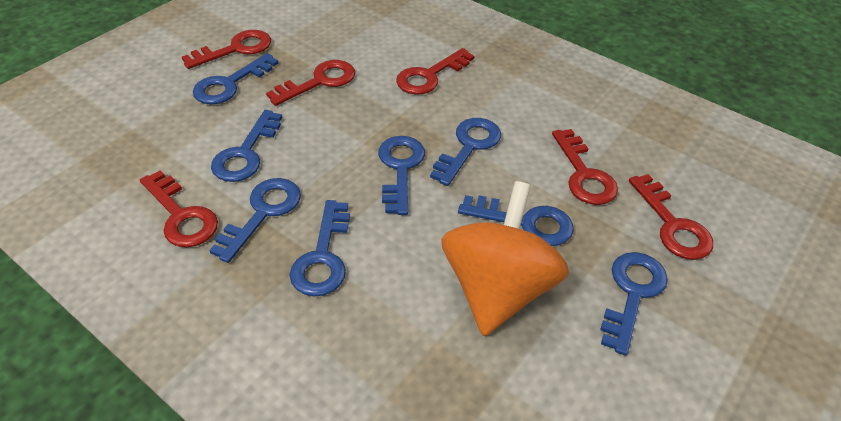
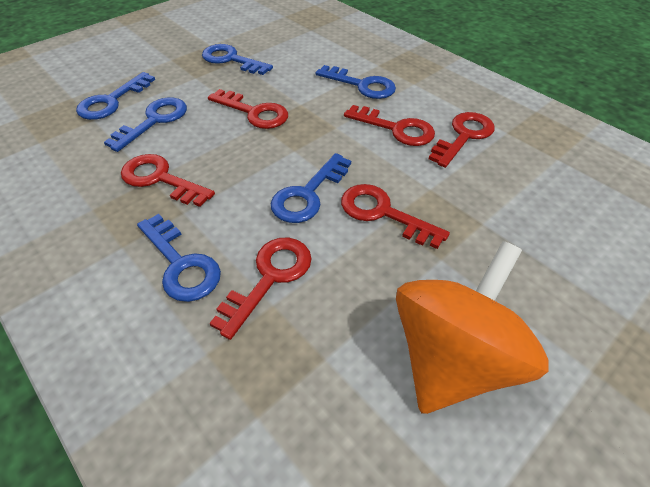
blue key: [193,53,279,104] [209,178,301,263] [211,110,282,182] [290,200,350,296] [378,136,425,215] [430,118,501,186] [458,195,574,246] [600,252,668,355] = 8 -> [76,72,155,120] [104,98,187,152] [137,214,221,302] [202,44,273,75] [270,153,351,223] [316,65,396,99] = 6

